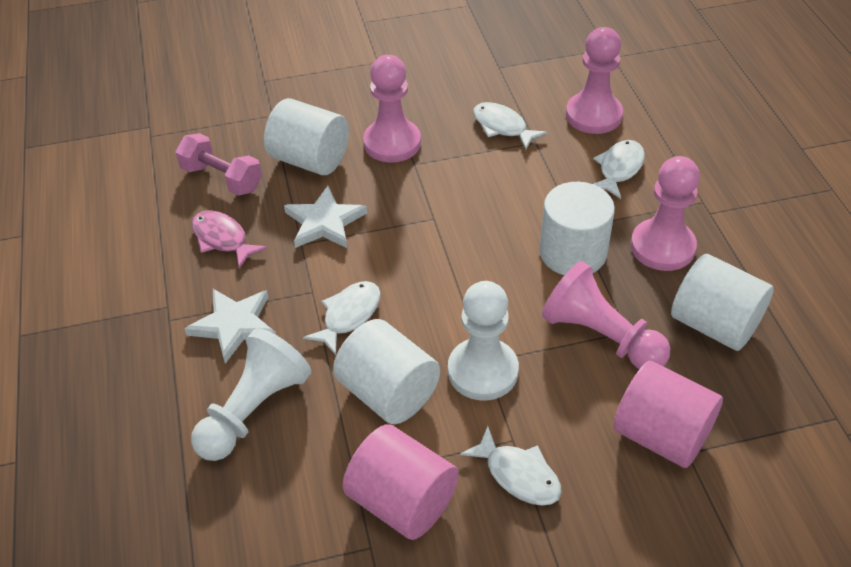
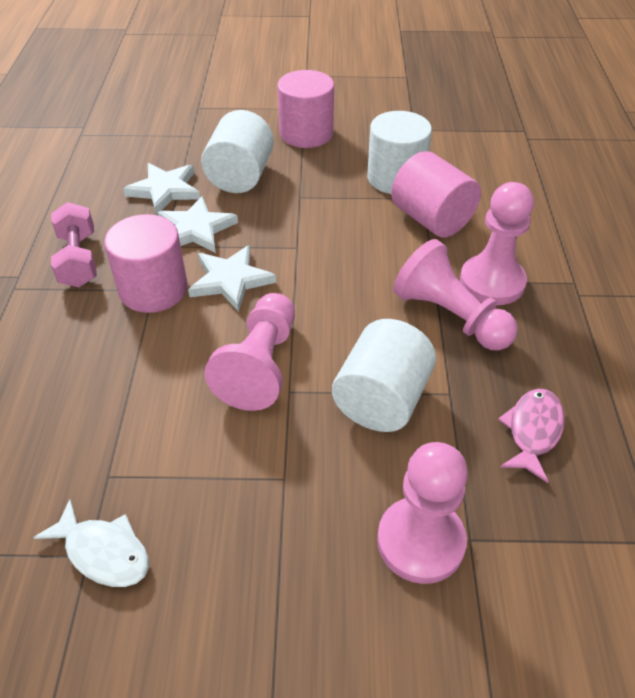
pink cylinder: [343,424,459,540] [613,361,723,468] = 2 -> [104,214,188,313] [277,70,334,148] [391,151,481,238] = 3
white cylinder: [264,98,349,175] [333,319,440,424] [540,182,615,275] [671,254,774,351] = 4 -> [201,110,274,193] [332,319,436,432] [367,111,432,194] = 3
white fish: [303,281,380,355] [460,426,562,506] [473,102,547,150] [593,140,645,199] = 4 -> [33,499,149,587] = 1
white pawn: [191,328,311,461] [448,281,519,401] = 2 -> none = 0
white star: [184,289,276,364] [284,186,367,248] = 2 -> [123,163,200,215] [158,196,238,253] [188,245,276,312] = 3

